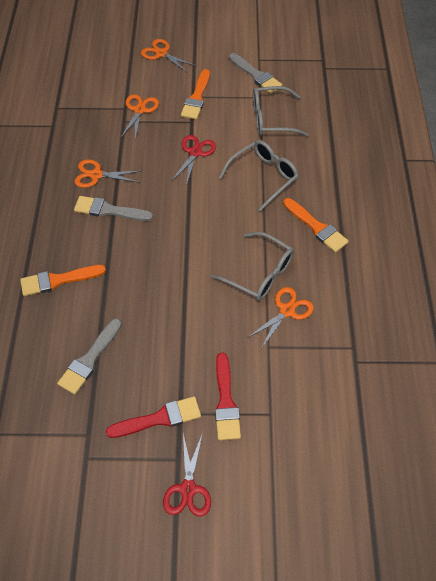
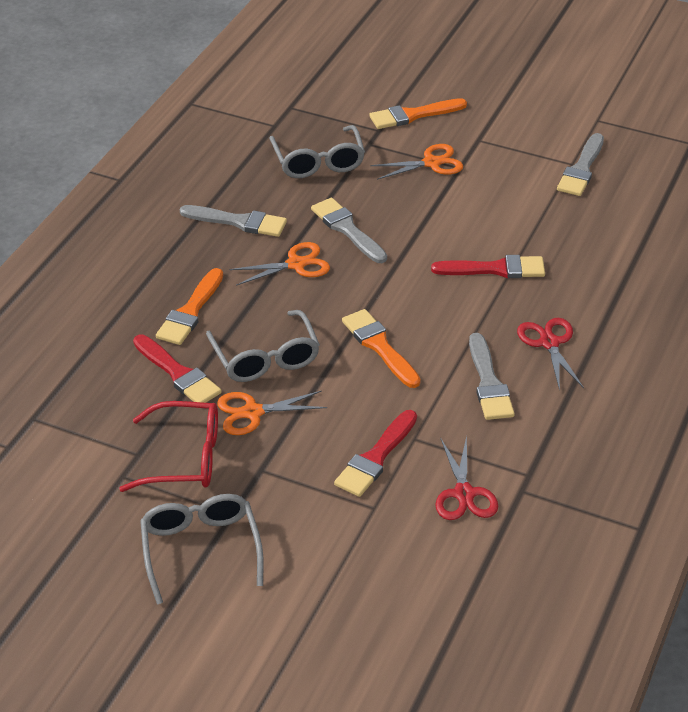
grey brush: [57,319,122,395] [74,196,153,221] [229,53,282,94] = 3 -> [180,205,287,237] [311,198,387,263] [469,333,515,420] [557,133,604,196] = 4
orange scissors: [74,159,141,188] [121,94,159,140] [141,39,196,73] [247,287,314,349] = 4 -> [217,391,327,435] [229,242,330,286] [370,144,463,180] = 3
red brush: [106,396,201,438] [215,352,241,440] = 2 -> [133,335,222,403] [334,410,417,497] [431,255,545,278] = 3
red glasses: none = 0 -> [119,401,218,492] = 1

